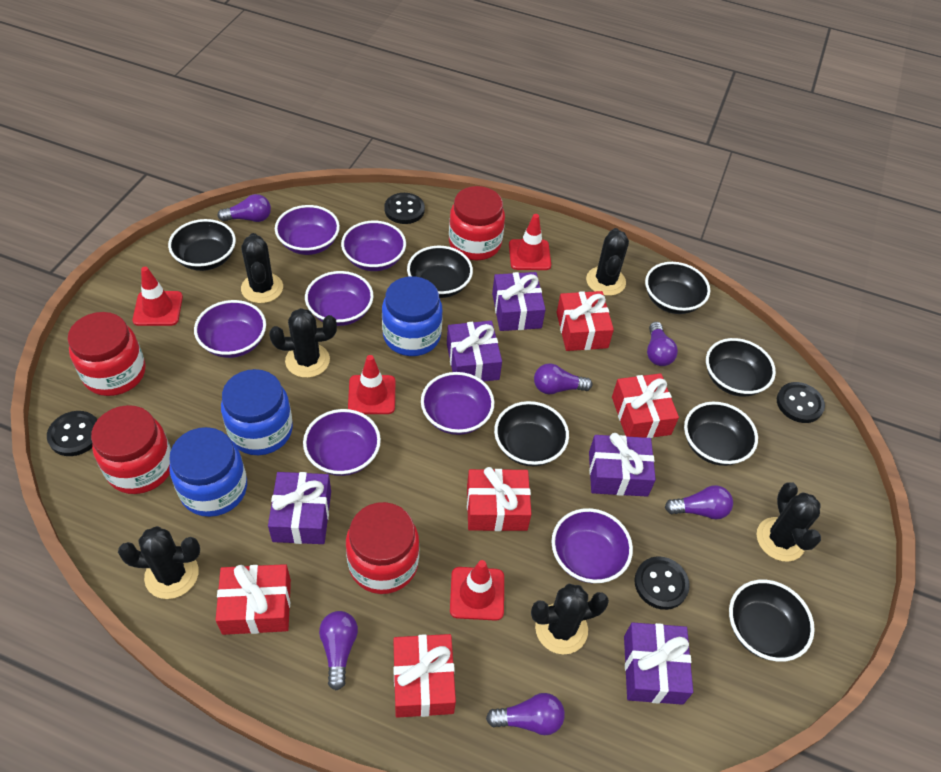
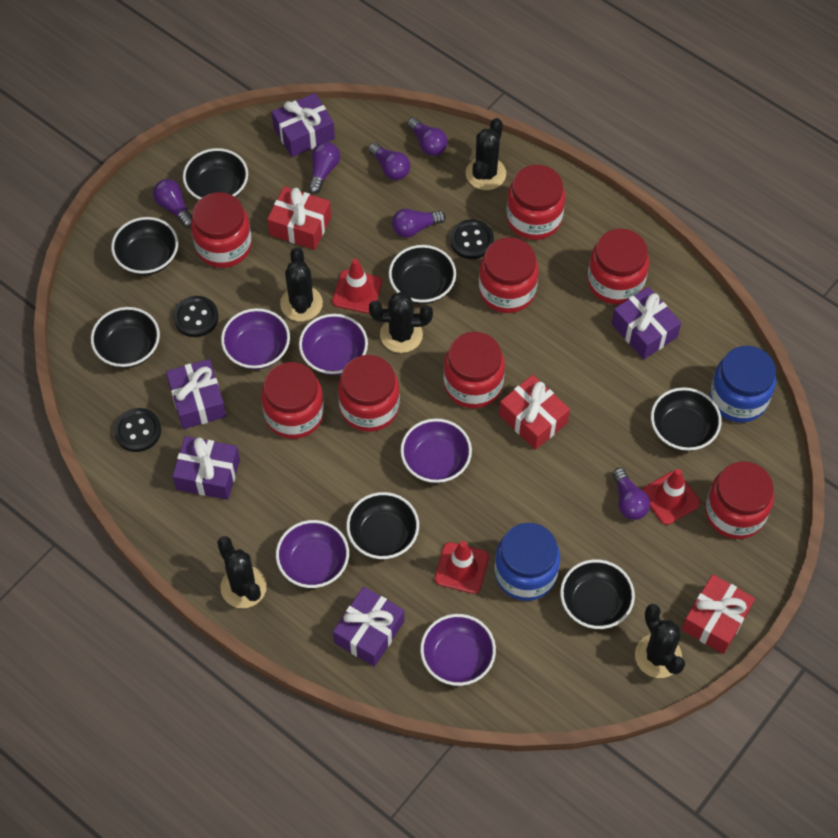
black button: [47,411,97,456] [384,193,425,224] [634,556,690,610] [777,382,825,423] = 4 -> [114,408,161,452] [173,296,219,337] [450,219,494,259] = 3
black cactus: [118,526,200,599] [241,233,283,303] [269,308,337,378] [531,584,609,654] [586,228,629,296] [757,482,821,562] = 6 -> [217,536,267,608] [280,247,323,322] [369,292,433,353] [466,118,506,190] [635,604,685,678] = 5
blue jar: [169,427,247,517] [221,369,293,455] [382,276,443,356] = 3 -> [495,523,560,601] [710,346,776,422] = 2
purple bowl: [194,300,266,358] [275,205,340,255] [303,409,381,476] [305,271,373,326] [341,221,406,271] [421,372,494,435] [552,508,633,583] = 7 -> [221,308,290,370] [276,520,349,588] [299,314,368,375] [400,418,472,483] [420,614,496,686] = 5
red gift: [216,564,291,635] [393,634,456,718] [467,467,532,531] [557,291,614,351] [612,373,679,438] = 5 -> [267,186,331,250] [499,375,570,450] [681,574,755,654] = 3
red jar: [67,312,146,396] [91,405,171,494] [346,502,419,594] [449,186,505,260] = 4 -> [191,192,252,268] [261,362,324,439] [338,355,400,432] [444,332,505,408] [479,237,539,313] [506,165,565,240] [588,229,649,305] [705,462,774,539] = 8
red traffic cone: [132,267,183,326] [348,355,396,414] [450,560,504,621] [509,214,551,270] = 4 -> [332,259,382,314] [435,541,489,594] [642,469,701,525] = 3

